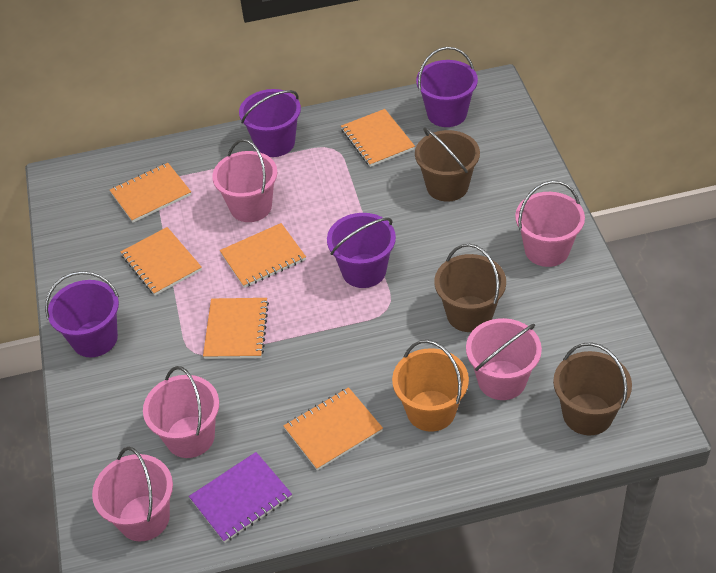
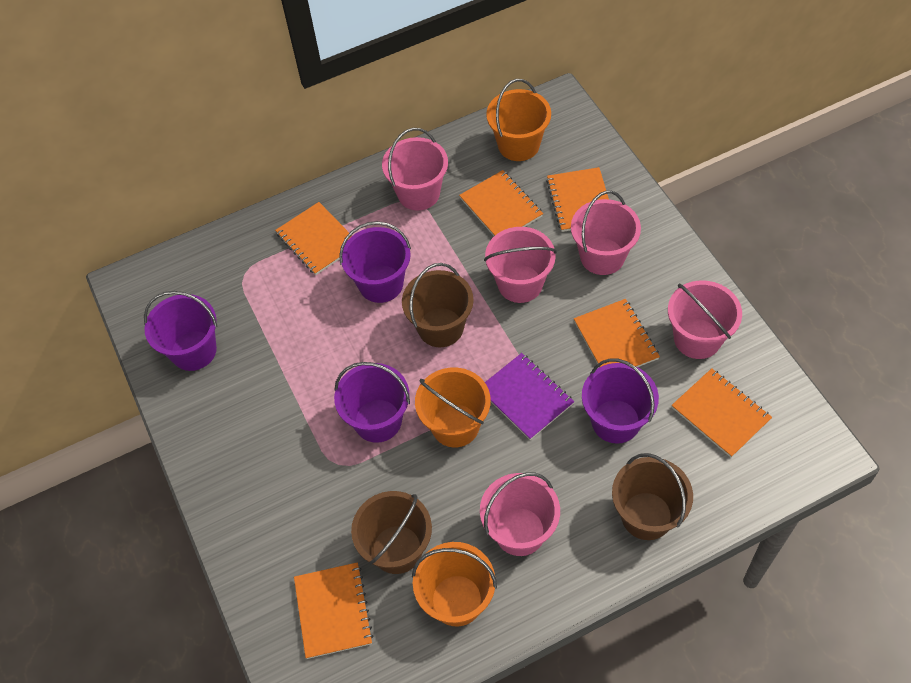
orange bucket: [392,340,469,432] = 1 -> [412,542,497,626] [415,367,491,447] [486,79,551,161] = 3

